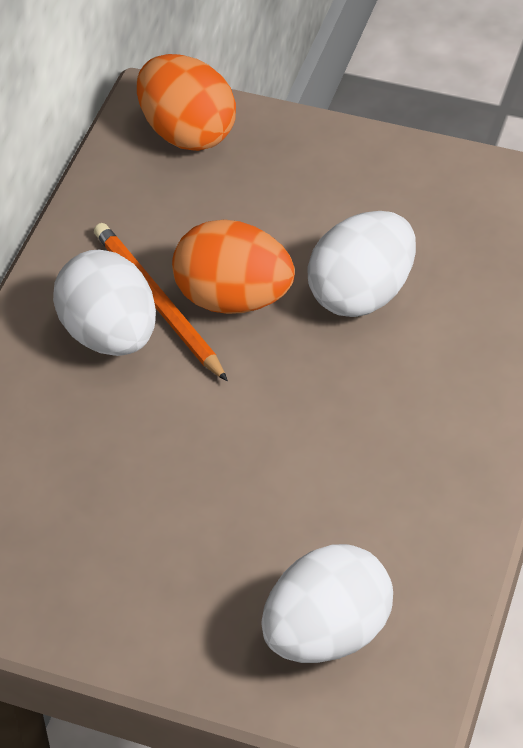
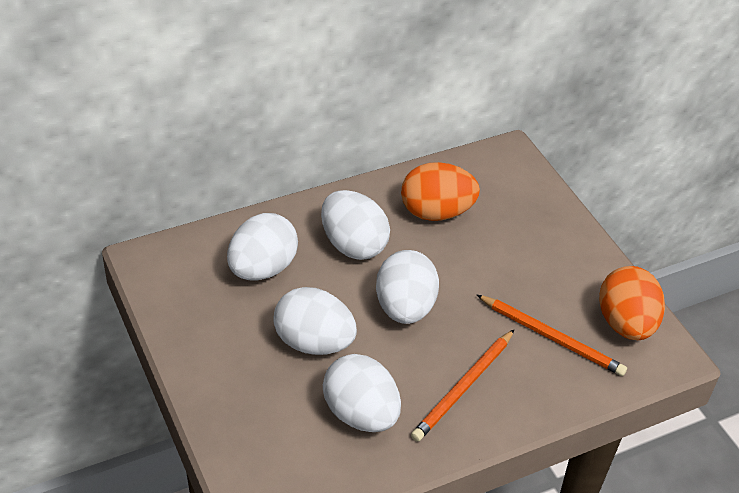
orange pencil: [94,223,228,382] = 1 -> [411,329,515,442] [476,294,627,376] = 2
white egg: [53,250,156,356] [261,544,393,663] [307,211,416,317] = 3 -> [227,213,298,280] [273,287,357,355] [321,190,390,260] [323,354,401,432] [376,250,439,324] = 5

